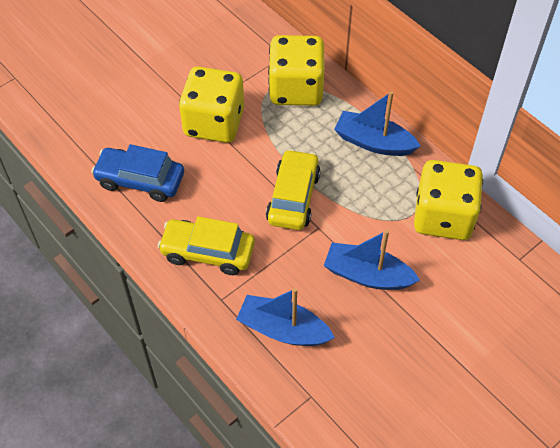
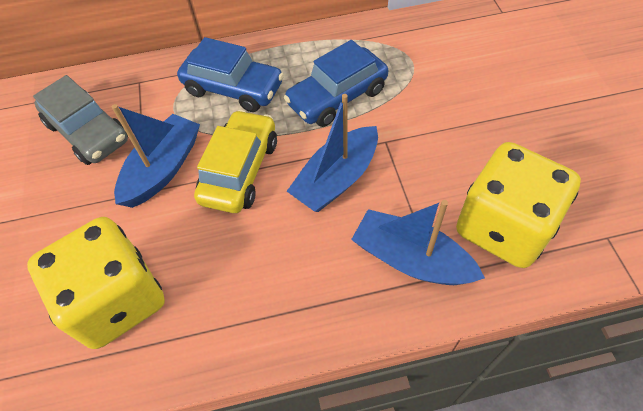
blue car: [91,144,184,202] = 1 -> [177,37,284,112] [284,40,388,127] = 2
grey car: none = 0 -> [33,75,128,165] = 1
yellow car: [157,216,255,275] [266,149,321,230] = 2 -> [194,110,277,213] = 1
yellow dice: [179,66,244,143] [268,35,325,106] [414,160,483,240] = 3 -> [27,217,165,349] [456,142,581,268] = 2

